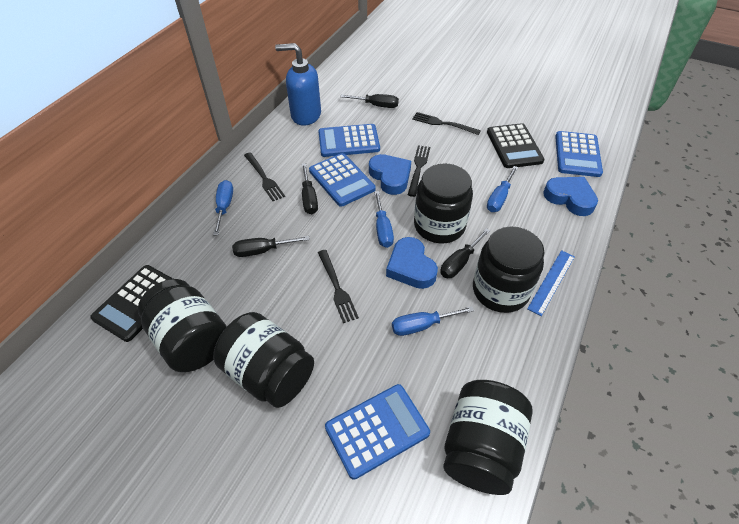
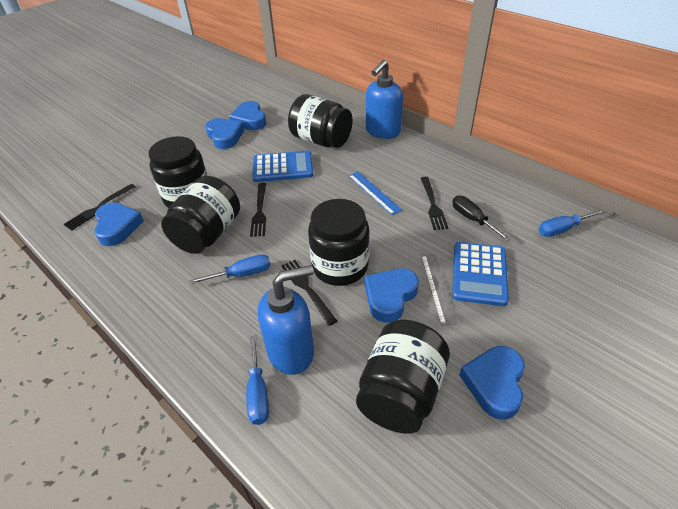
black calculator: [90,265,173,342] [487,123,545,168] = 2 -> none = 0
black screwdriver: [232,236,310,257] [302,163,318,214] [340,94,399,108] [440,228,490,278] = 4 -> [452,196,511,241] = 1
blue calculator: [309,153,375,207] [318,124,380,157] [325,384,430,480] [555,131,603,177] = 4 -> [252,151,313,182] [452,242,509,306] = 2
blue heart: [369,154,411,195] [386,237,438,289] [543,177,598,216] = 3 -> [94,202,144,246] [205,118,244,149] [229,101,266,130] [365,268,419,323] [459,346,525,420] = 5
blue screwdriver: [213,180,233,235] [374,191,394,248] [392,306,474,336] [487,166,518,212] = 4 -> [189,254,271,284] [246,335,269,425] [539,209,605,237] = 3
blue soap dispenser: [275,43,321,126] = 1 -> [258,265,314,375] [366,60,403,139] = 2
grey ruler: none = 0 -> [421,254,457,326] = 1

